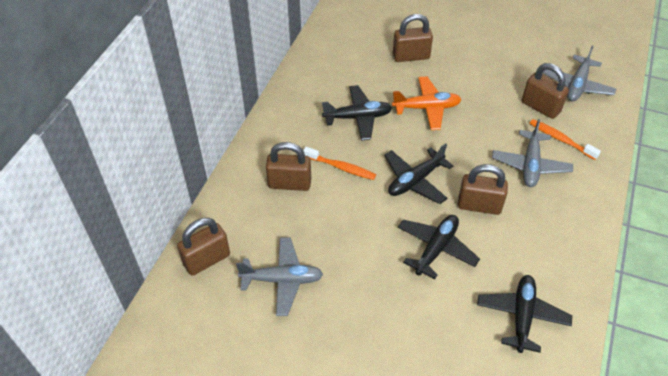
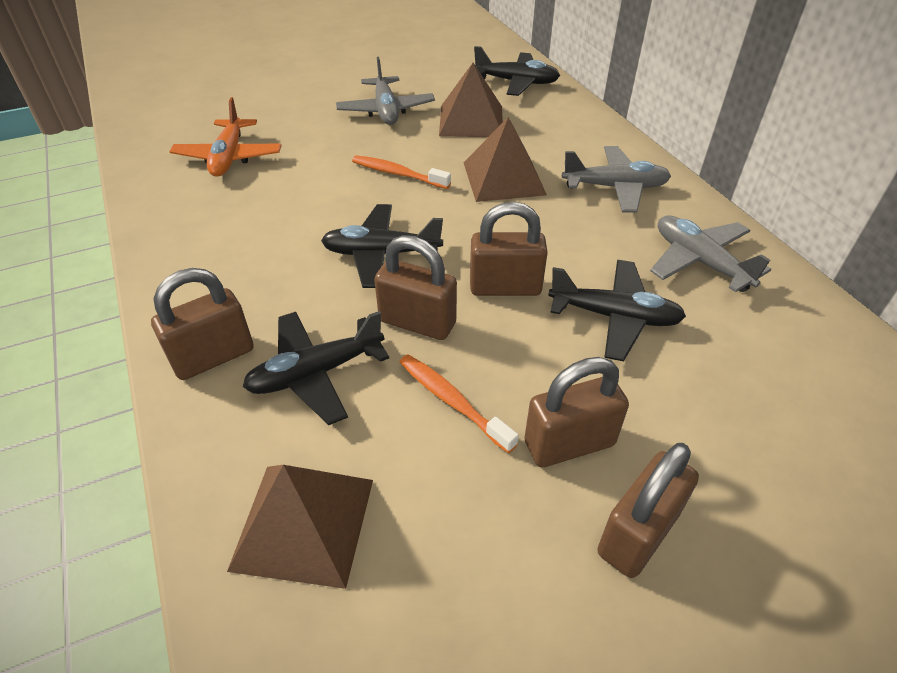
brown pyramid: none = 0 -> [227,465,373,589] [439,63,503,137] [463,117,547,202] = 3

